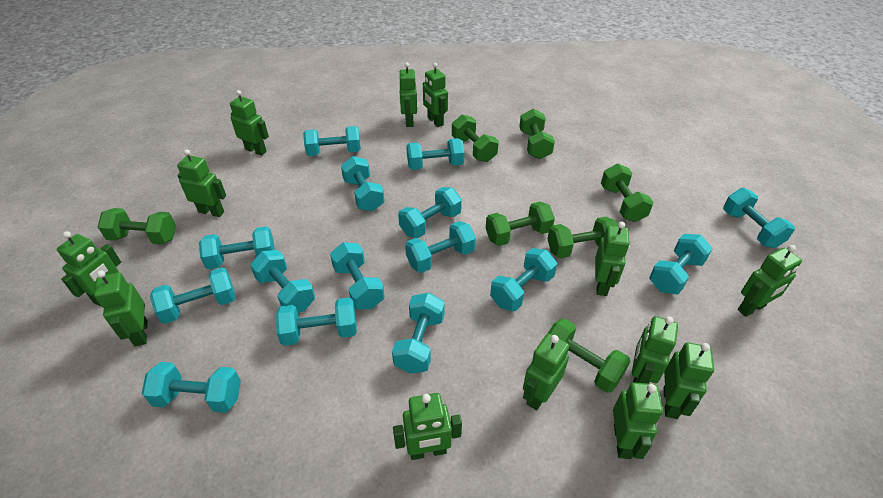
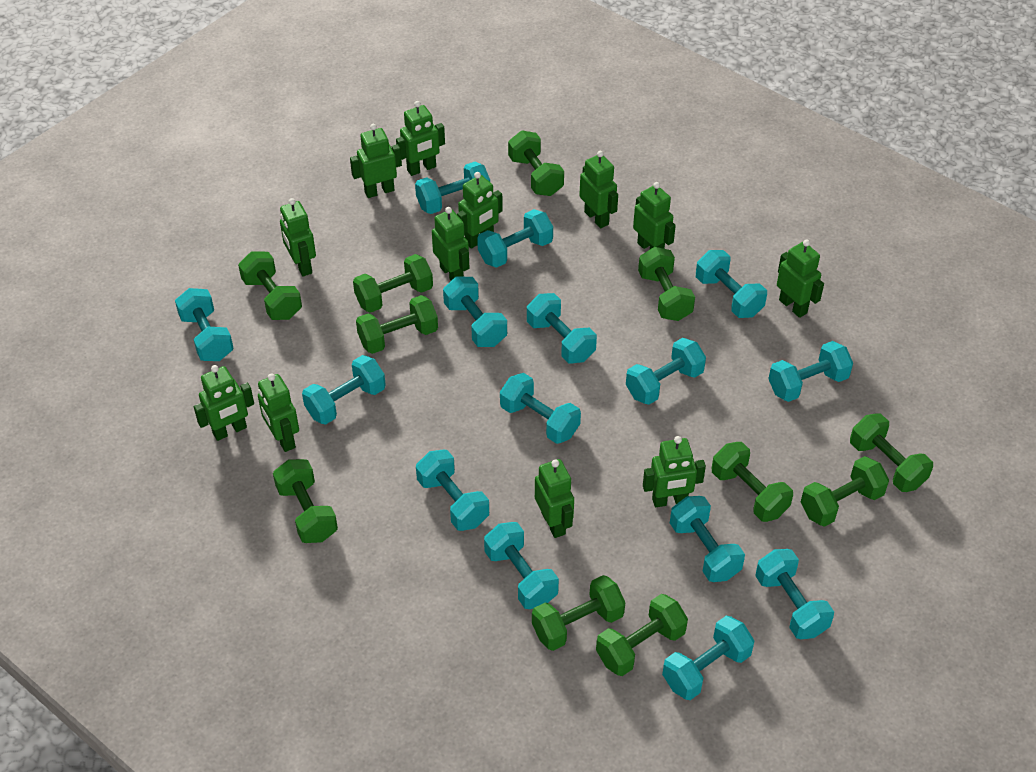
green dumbbell: [98,208,176,245] [452,114,499,162] [486,201,555,246] [519,109,555,159] [547,217,618,258] [547,319,630,393] [601,164,654,222] = 7 -> [238,251,302,320] [273,459,338,543] [353,254,433,313] [356,295,438,354] [508,130,564,196] [532,575,625,651] [596,594,688,676] [638,247,695,321] [712,442,793,522] [801,456,889,527] [850,413,933,492] = 11
green robot: [57,231,121,306] [94,271,148,347] [177,149,226,217] [230,90,269,156] [393,393,462,460] [399,63,417,127] [423,63,448,127] [523,333,569,410] [595,222,630,296] [613,382,663,459] [632,316,678,384] [663,342,714,419] [738,245,802,317] = 13 -> [194,365,254,441] [258,373,299,452] [280,198,316,277] [350,124,402,198] [396,101,445,176] [432,207,469,281] [457,172,503,249] [535,459,574,538] [579,151,618,228] [633,182,676,249] [643,436,706,507] [777,240,824,318] = 12

